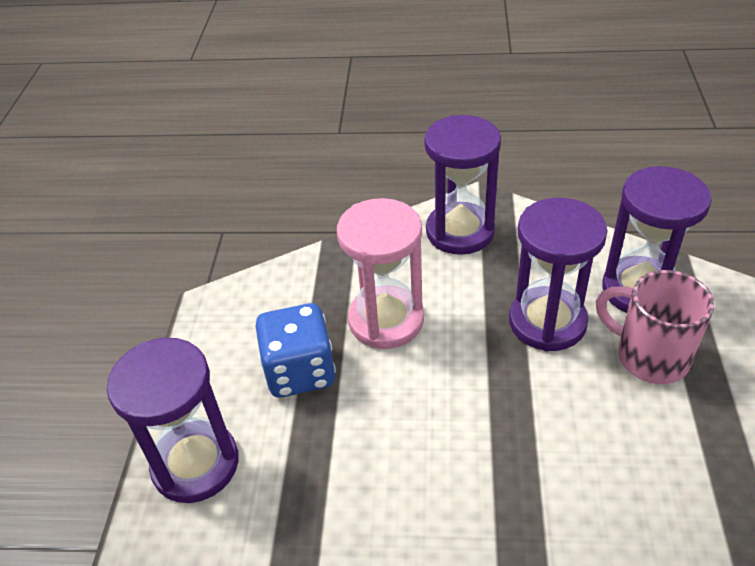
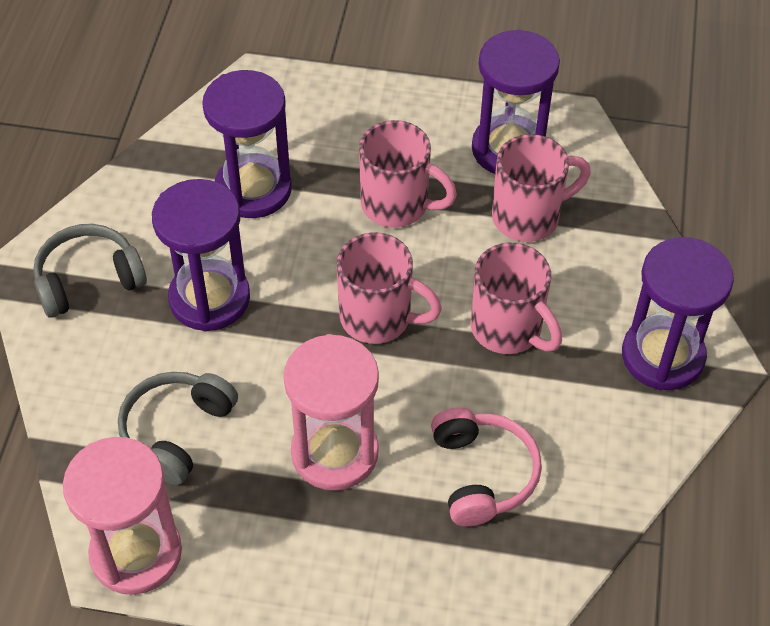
blue dice: [256,303,336,398] = 1 -> none = 0
grey headphones: none = 0 -> [33,224,147,318] [118,372,238,485] = 2
pink headphones: none = 0 -> [431,407,542,526] = 1
pink hourglass: [337,198,424,349] = 1 -> [63,437,182,595] [284,334,379,491] = 2
pink mug: [596,270,714,384] = 1 -> [337,232,442,344] [359,120,457,228] [471,243,562,354] [492,134,591,242] = 4

